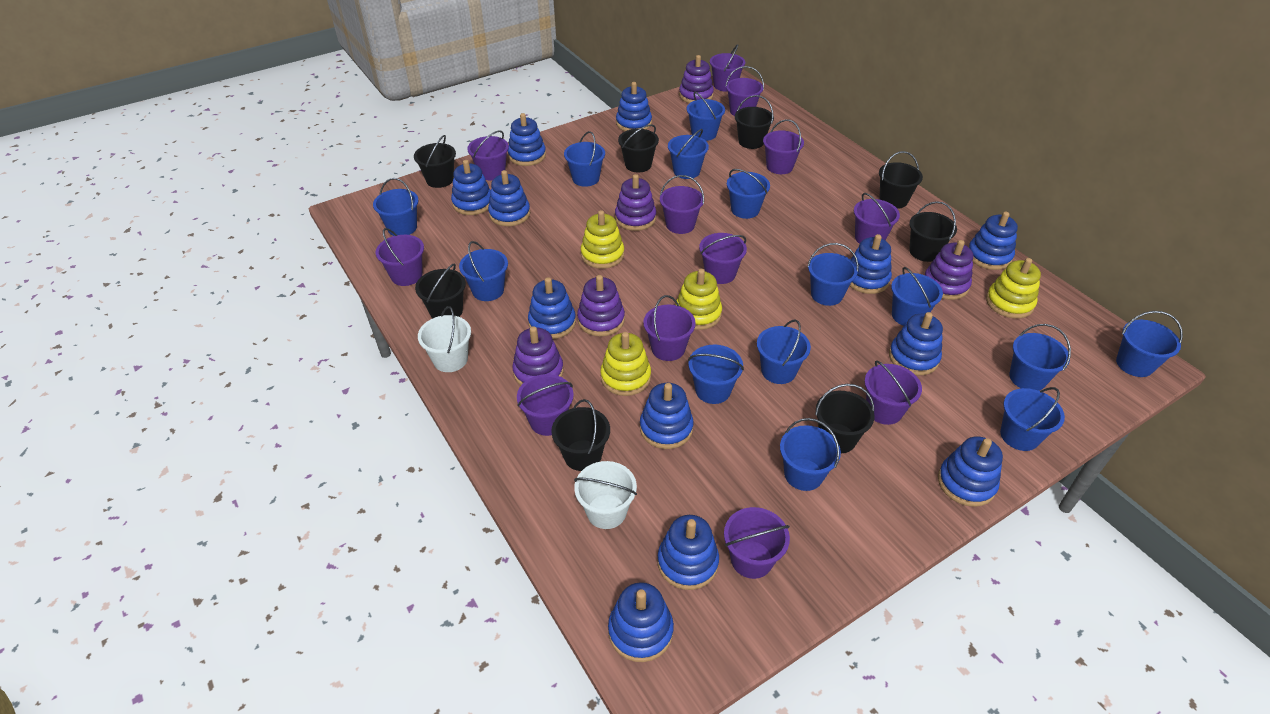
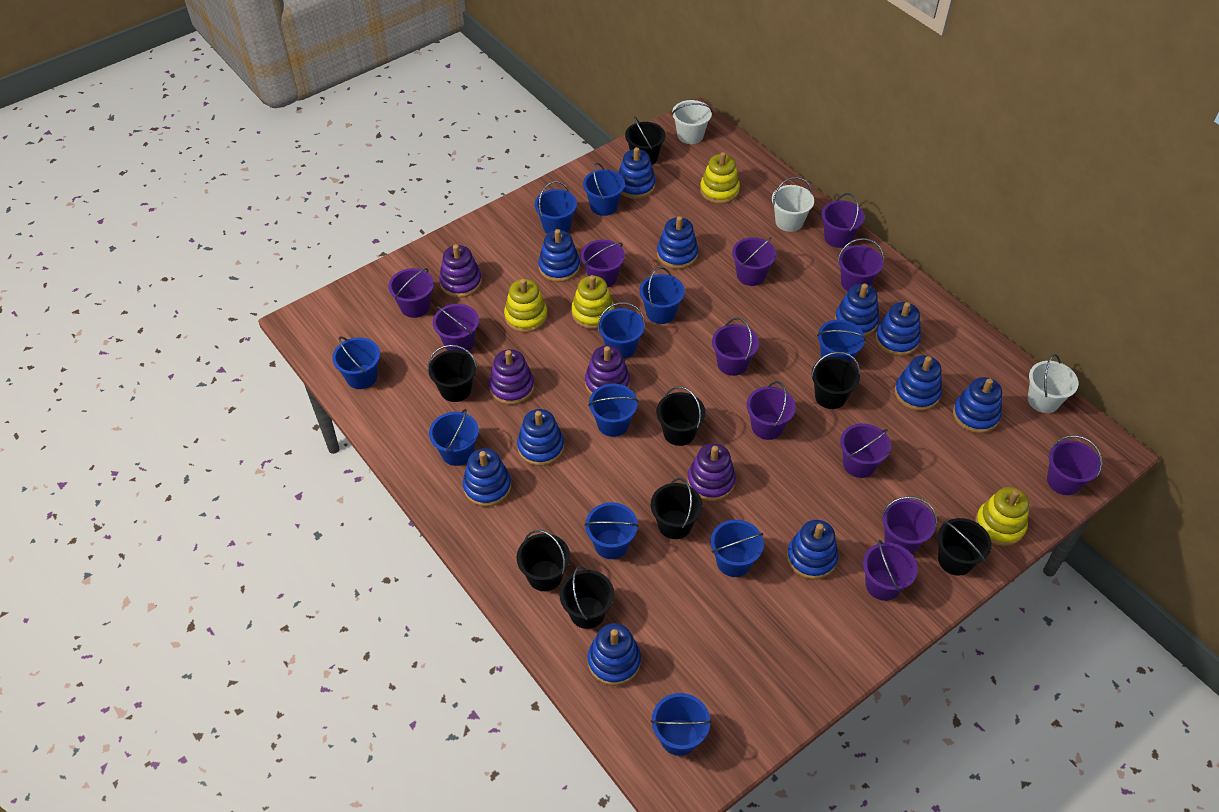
blue bucket: [373,178,419,236] [459,241,508,301] [564,131,605,187] [668,129,709,179] [687,92,725,141] [688,345,744,404] [727,169,770,219] [757,319,811,384] [780,418,841,491] [807,243,859,306] [891,267,943,326] [1000,387,1065,451] [1009,324,1071,391] [1116,311,1183,377] = 14 -> [332,336,380,389] [429,409,479,466] [535,181,577,234] [583,163,625,216] [584,502,639,559] [588,384,638,437] [598,302,645,359] [640,267,685,324] [651,693,711,756] [710,520,764,577] [817,320,866,363] = 11
blue stacking toy: [451,160,491,215] [488,170,530,226] [508,113,546,166] [528,277,576,339] [608,582,674,662] [616,82,652,131] [640,383,694,449] [658,515,719,590] [850,234,892,294] [889,312,943,375] [938,436,1003,507] [969,212,1018,270] = 12 -> [463,449,511,507] [517,409,564,466] [538,229,580,282] [588,623,641,686] [619,147,656,199] [657,216,698,269] [787,520,838,580] [835,284,879,337] [875,302,921,356] [894,355,942,411] [953,377,1002,433] = 11
purple stacking toy: [512,326,564,385] [577,275,625,337] [615,174,656,231] [679,55,714,103] [925,240,973,300] = 5 -> [439,244,482,298] [489,349,535,405] [585,345,630,395] [687,443,736,501] = 4
white bucket: [418,306,471,372] [574,461,637,529] = 2 -> [672,100,712,144] [772,177,814,232] [1028,354,1079,413] = 3

